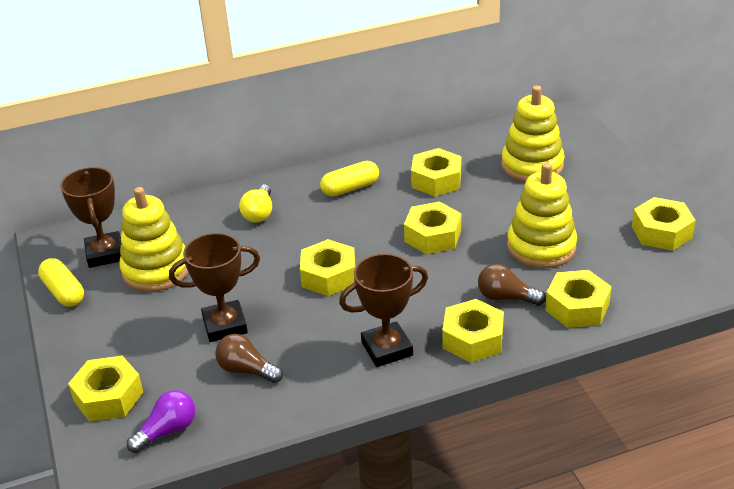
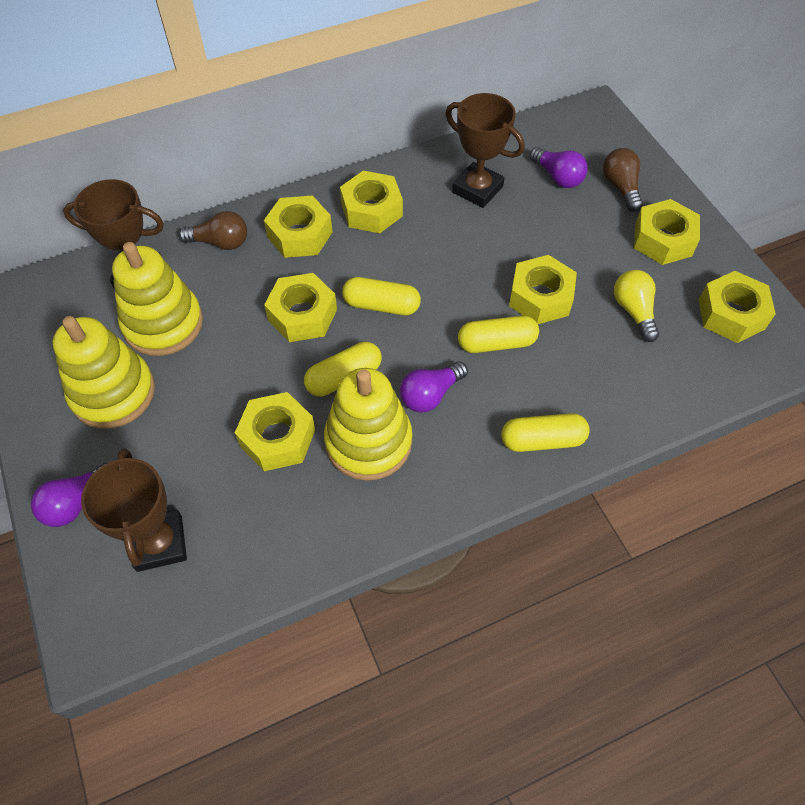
purple light bulb: [127,390,195,453] = 1 -> [31,463,107,527] [400,361,468,413] [530,147,587,188] = 3
yellow capsule: [38,258,84,307] [320,161,379,197] = 2 -> [304,342,382,397] [342,277,421,315] [458,316,539,353] [501,413,590,452] = 4

